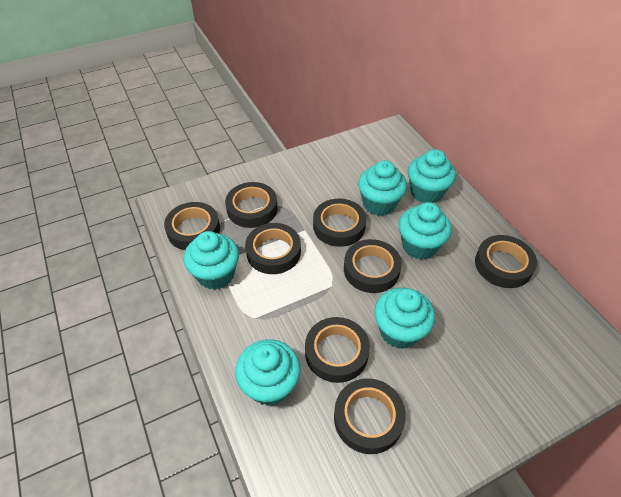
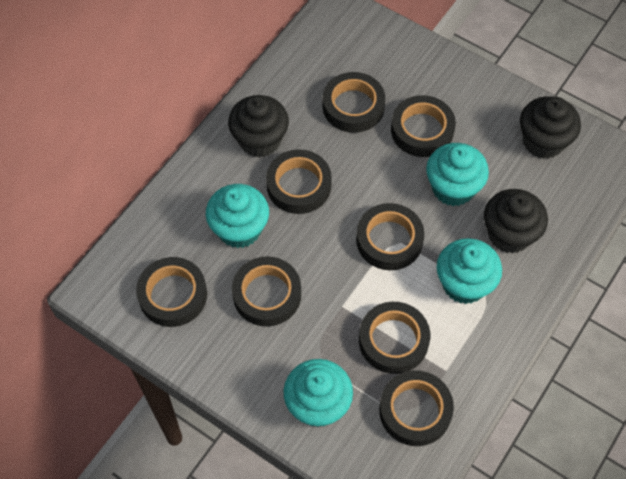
black cupcake: none = 0 -> [228,95,289,158] [484,189,548,253] [520,96,581,159] = 3
turquoise cupcake: [183,231,239,290] [235,339,301,406] [358,160,407,216] [374,288,435,349] [399,202,452,259] [408,149,456,203] = 6 -> [206,184,269,248] [283,359,353,427] [426,143,489,206] [437,238,502,304] = 4

